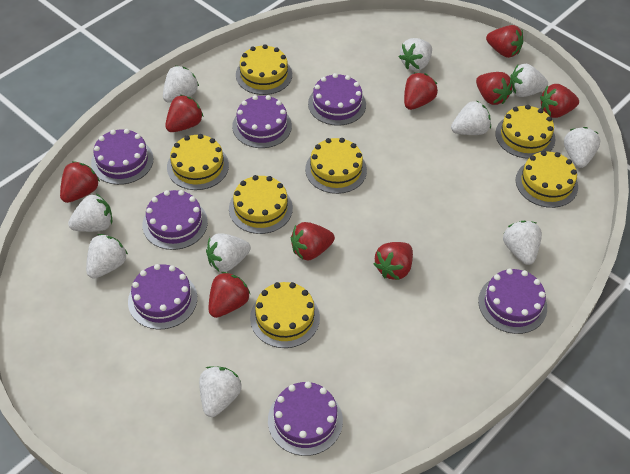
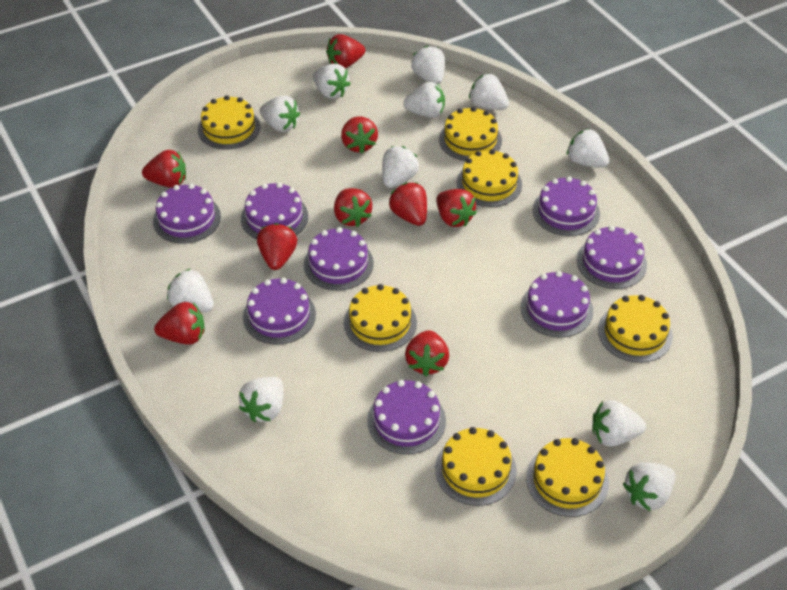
purple cake: [91,129,154,185] [128,264,197,329] [142,190,208,250] [232,95,292,148] [268,382,343,456] [308,73,366,126] [478,269,547,334] = 7 -> [153,184,221,244] [241,182,308,239] [243,278,316,345] [304,227,374,291] [367,380,446,454] [521,271,593,338] [533,176,600,236] [577,226,647,289] = 8
white strawberry: [68,194,112,232] [86,234,128,279] [163,66,199,103] [199,366,241,417] [206,233,251,272] [399,38,432,71] [451,101,491,135] [503,221,542,265] [510,64,548,97] [564,127,600,168] = 10 -> [167,268,214,312] [239,377,283,422] [260,95,300,132] [313,64,351,99] [382,146,419,188] [403,82,445,118] [411,46,445,84] [469,74,509,110] [567,129,609,168] [592,400,646,447] [623,462,675,511] = 11

